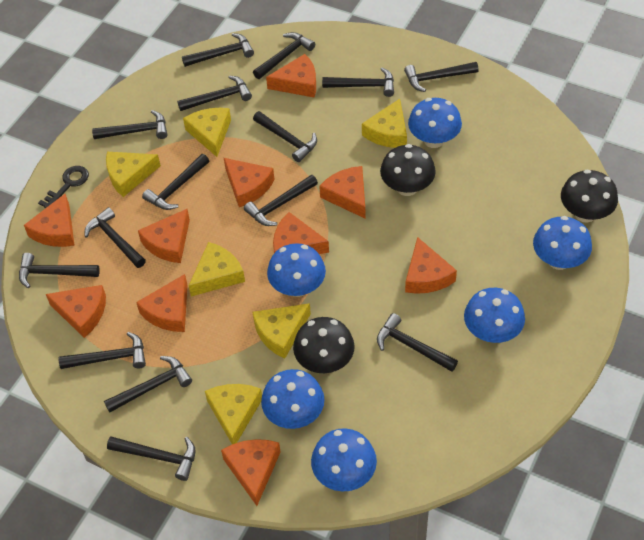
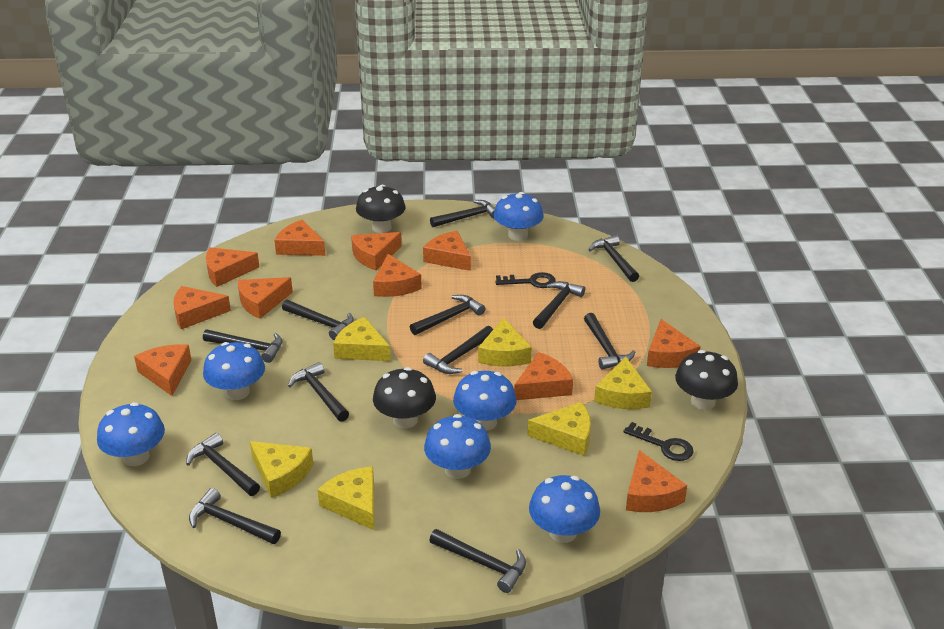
black hammer: [19,253,100,288] [59,332,146,369] [84,207,146,268] [92,110,167,139] [104,356,192,413] [107,437,195,481] [142,154,209,210] [177,75,252,111] [182,33,254,67] [244,175,318,226] [253,32,315,79] [253,111,317,162] [322,68,394,97] [377,313,458,372] [404,62,479,92] = 15 -> [186,433,260,496] [189,488,281,544] [203,329,282,363] [282,300,354,340] [288,362,349,422] [410,295,485,335] [423,326,493,374] [429,529,526,593] [430,200,495,227] [533,281,585,329] [584,313,636,370] [589,235,639,282] = 12
black key: [38,166,89,208] = 1 -> [495,272,556,288] [623,422,694,461] = 2
orange cheese: [24,194,74,247] [46,285,106,338] [136,274,187,332] [138,209,190,263] [221,439,281,506] [224,158,275,207] [266,54,316,98] [273,212,329,254] [319,166,366,219] [405,237,457,294] = 10 -> [134,344,191,396] [173,286,231,329] [206,247,259,287] [238,277,293,319] [274,219,326,256] [351,232,401,270] [373,254,422,297] [423,231,471,271] [514,352,573,400] [626,450,687,512] [647,319,700,368] = 11

